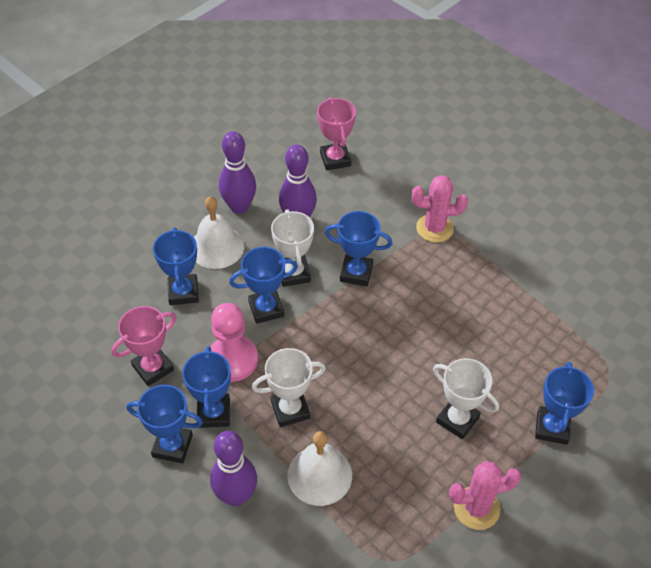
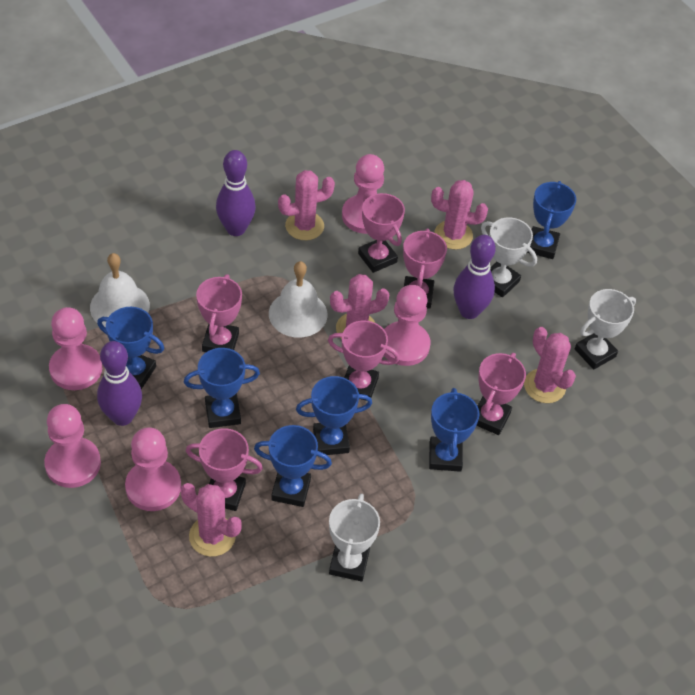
pink cactus: [412,175,468,243] [449,461,521,530] = 2 -> [181,483,241,557] [278,170,335,240] [330,274,390,339] [431,180,488,250] [524,327,576,403] = 5
pink pawn: [210,303,258,382] = 1 -> [44,404,101,488] [49,307,102,390] [125,427,181,511] [342,154,384,234] [384,285,430,366] = 5
pink trophy: [111,306,176,386] [317,97,356,171] = 2 -> [186,428,263,511] [196,274,242,352] [328,321,400,401] [358,193,405,273] [403,229,447,309] [476,353,526,435] = 6

